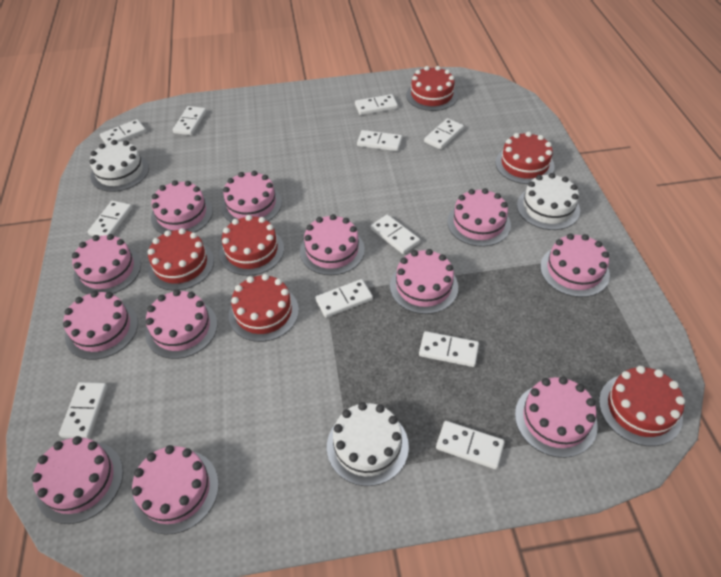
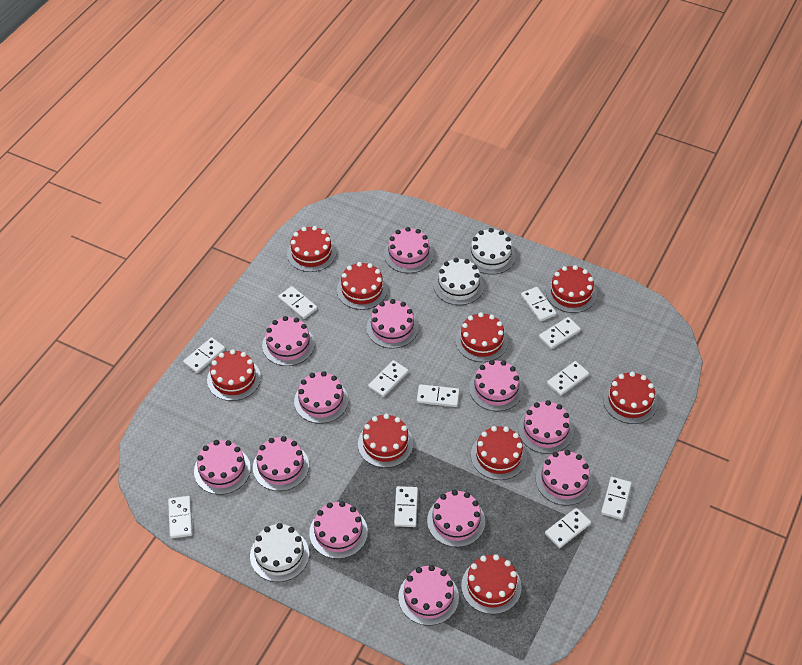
red cake: [148,228,214,291] [219,215,284,276] [229,274,299,342] [406,66,458,111] [495,132,554,184] [599,366,685,446] = 6 -> [207,349,261,401] [287,226,336,272] [337,262,388,310] [358,414,413,468] [456,312,508,362] [461,554,522,614] [471,426,527,480] [546,265,597,313] [603,371,658,424] = 9

